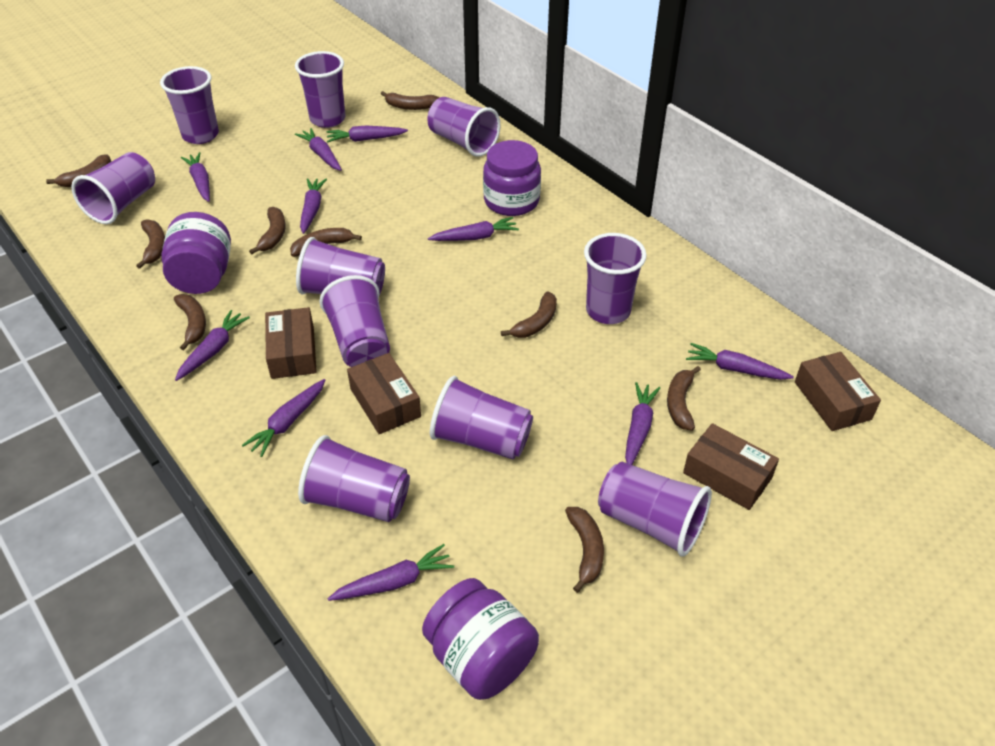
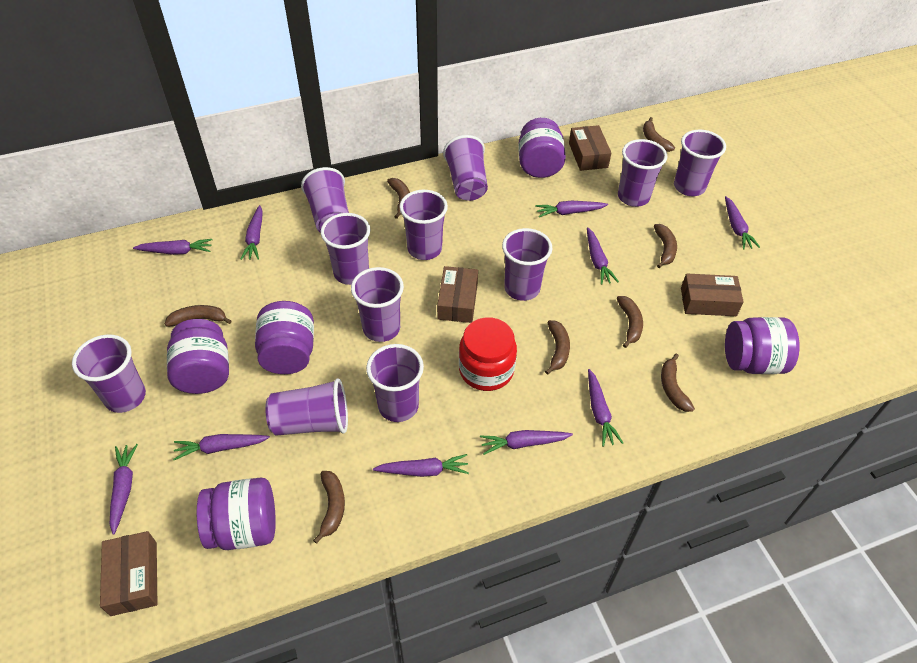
brown banana: [46,154,111,187] [136,219,165,269] [174,294,206,350] [249,207,286,254] [290,228,362,257] [381,91,439,110] [501,291,557,338] [565,507,604,593] [667,366,701,431] = 9 -> [165,305,231,327] [313,471,345,544] [387,178,410,219] [545,320,570,375] [617,296,643,348] [643,117,675,152] [654,224,677,268] [661,353,695,412] = 8
purple cup: [71,152,155,224] [160,66,219,144] [295,51,345,128] [296,237,385,296] [298,435,410,522] [319,275,390,367] [427,97,501,157] [430,376,533,459] [584,233,647,324] [598,462,712,557] = 10 -> [72,334,146,413] [265,378,348,436] [301,167,349,233] [321,213,370,285] [351,267,404,342] [366,344,424,422] [399,190,448,260] [443,135,488,201] [502,228,552,301] [618,139,667,207] [674,129,726,196] = 11
purple jar: [161,212,231,294] [422,578,539,700] [483,140,541,216] = 3 -> [167,319,229,394] [197,478,276,550] [255,301,314,374] [518,118,566,178] [725,317,800,374] = 5
red jar: none = 0 -> [459,317,517,391] = 1

